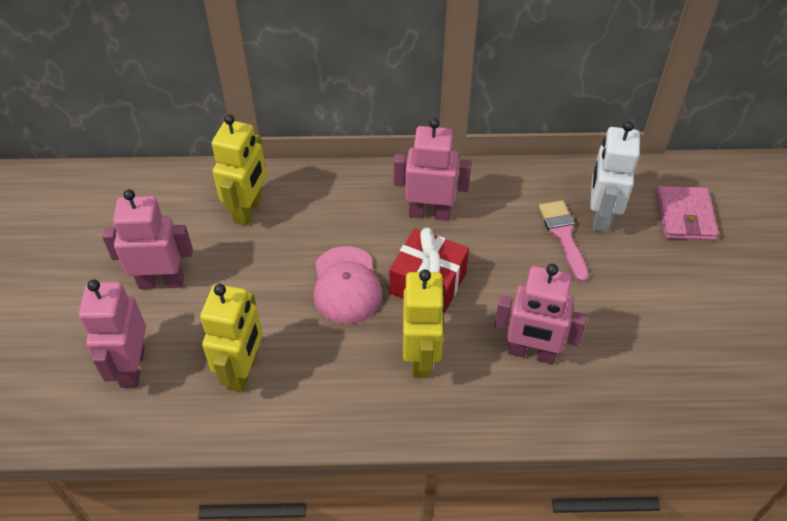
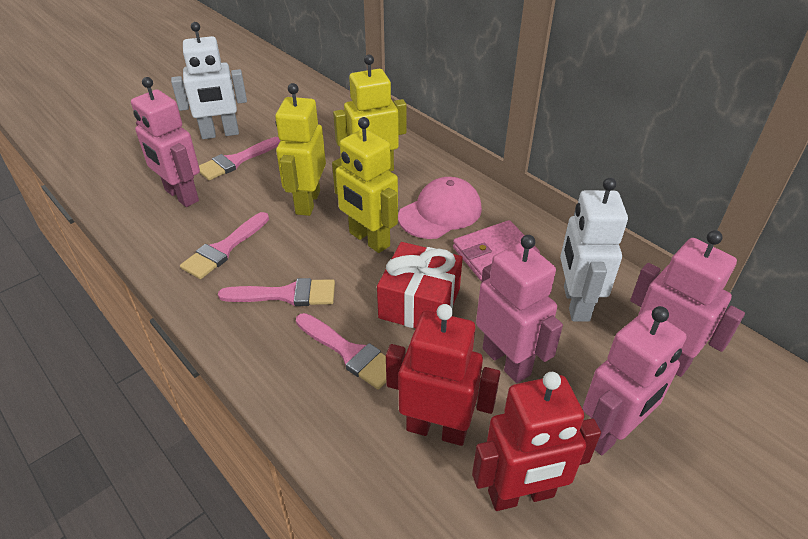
pink brush: [539,200,589,282] = 1 -> [180,212,269,279] [199,137,280,180] [218,278,335,306] [296,313,386,389] = 4
red robot: none = 0 -> [386,304,500,446] [472,372,601,511] = 2
white robot: [590,121,640,233] = 1 -> [171,22,247,139] [560,178,628,322] = 2

